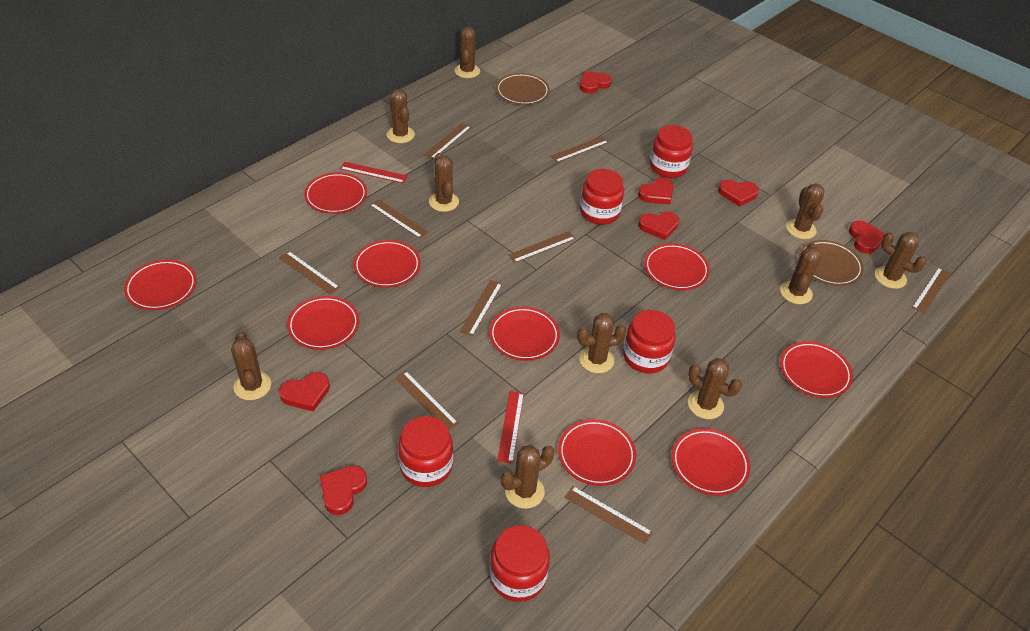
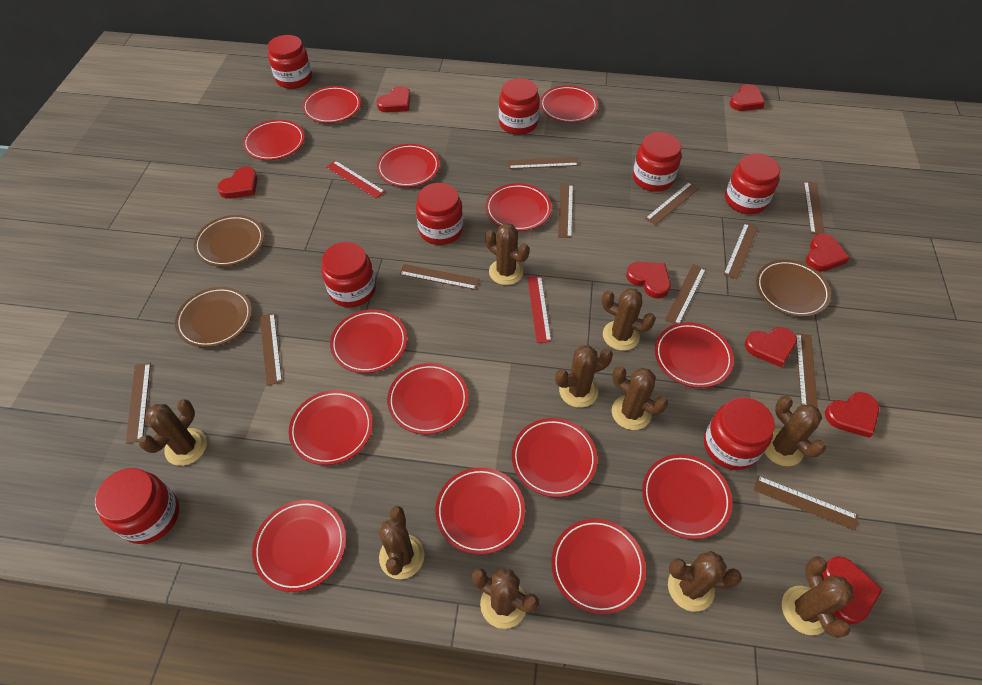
brown plate: [496,73,550,105] [799,240,864,286] = 2 -> [175,287,252,348] [194,215,264,267] [756,260,831,317] = 3
brown ruler: [279,251,340,295] [370,199,429,239] [394,371,458,430] [424,123,471,159] [460,280,502,336] [508,231,576,263] [550,136,609,163] [565,486,653,544] [912,267,951,314] = 9 -> [125,363,151,444] [259,313,282,386] [399,264,480,290] [508,157,579,169] [558,184,573,238] [645,182,700,225] [665,264,706,324] [723,223,758,279] [754,476,858,531] [796,333,818,408] [804,181,825,234] = 11
red heart: [279,372,330,412] [320,465,367,515] [580,71,612,94] [638,177,674,205] [638,211,679,240] [718,180,759,207] [849,220,885,254] = 7 -> [217,167,258,199] [377,86,411,113] [626,262,671,299] [730,84,765,111] [744,327,797,367] [806,234,849,272] [822,556,883,624] [825,392,879,438] = 8
red jar: [398,416,453,487] [489,525,550,602] [580,169,624,225] [623,310,676,373] [650,125,693,178] = 5 -> [95,468,179,544] [268,35,312,89] [321,242,376,307] [416,183,463,245] [499,78,540,135] [633,132,681,192] [704,397,775,470] [725,154,780,214] = 8
red plate: [124,260,197,310] [287,296,359,350] [304,172,367,214] [354,240,421,288] [489,307,560,361] [558,419,636,486] [644,243,710,290] [672,428,750,496] [780,341,853,398] = 9 -> [243,120,305,160] [252,500,346,592] [289,390,373,465] [302,86,361,123] [330,310,407,373] [377,144,440,187] [387,363,468,434] [435,467,525,555] [486,183,552,231] [512,418,597,497] [540,85,598,123] [551,519,646,614] [642,454,732,539] [655,322,734,388] = 14

